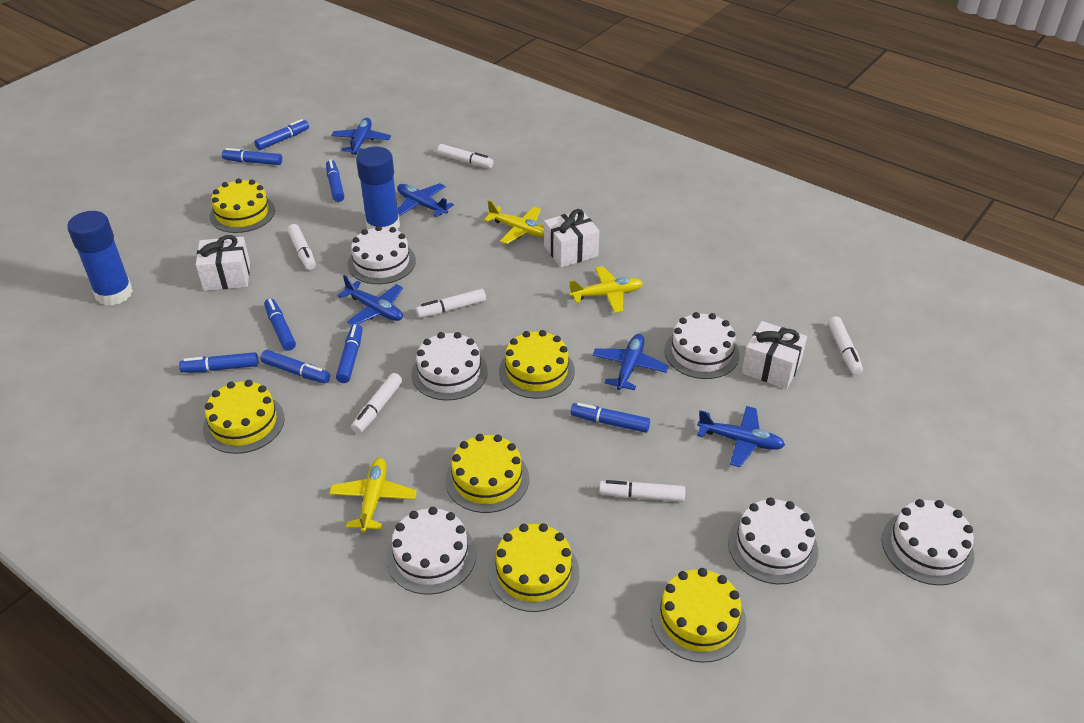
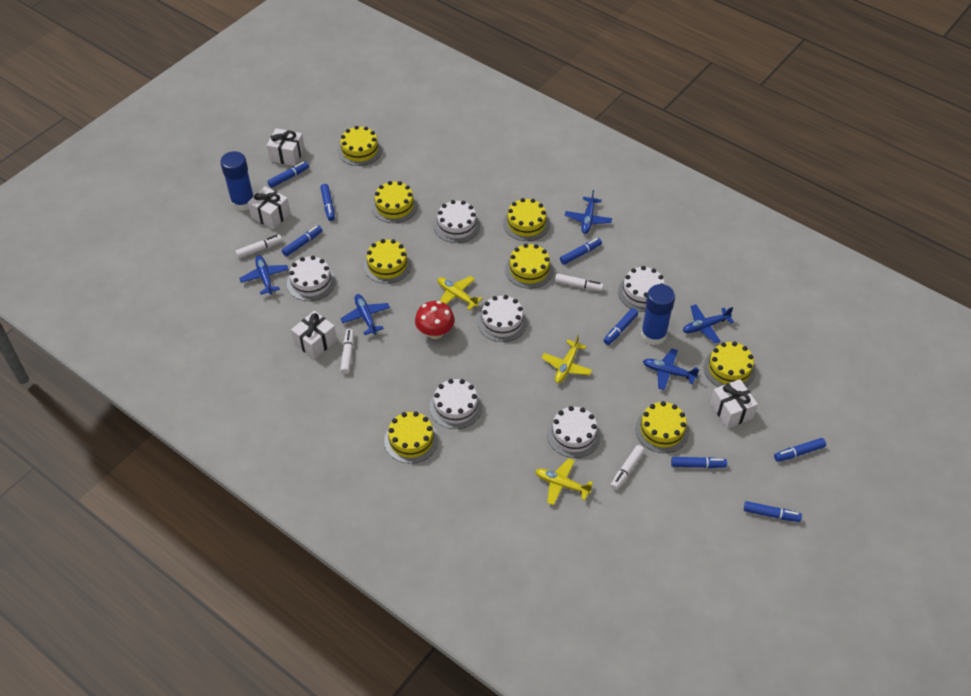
red mushroom: none = 0 -> [415,301,455,339] = 1
white gift: [196,235,250,291] [544,209,599,267] [742,321,807,389] = 3 -> [248,186,290,229] [266,128,305,166] [291,311,337,359] [710,379,758,429] = 4
white marker: [288,224,316,270] [351,373,402,433] [416,289,486,318] [437,144,494,168] [599,480,685,502] [828,316,863,375] = 6 -> [235,235,282,259] [340,329,354,374] [555,273,604,291] [610,445,645,490] = 4
yellow cake: [203,380,285,454] [210,178,275,233] [445,434,529,513] [488,523,579,612] [499,330,575,399] [651,568,746,663] = 6 -> [338,126,382,166] [363,239,412,284] [372,181,418,223] [384,412,438,463] [503,198,550,241] [505,244,554,288] [635,401,689,453] [704,341,756,387] = 8

